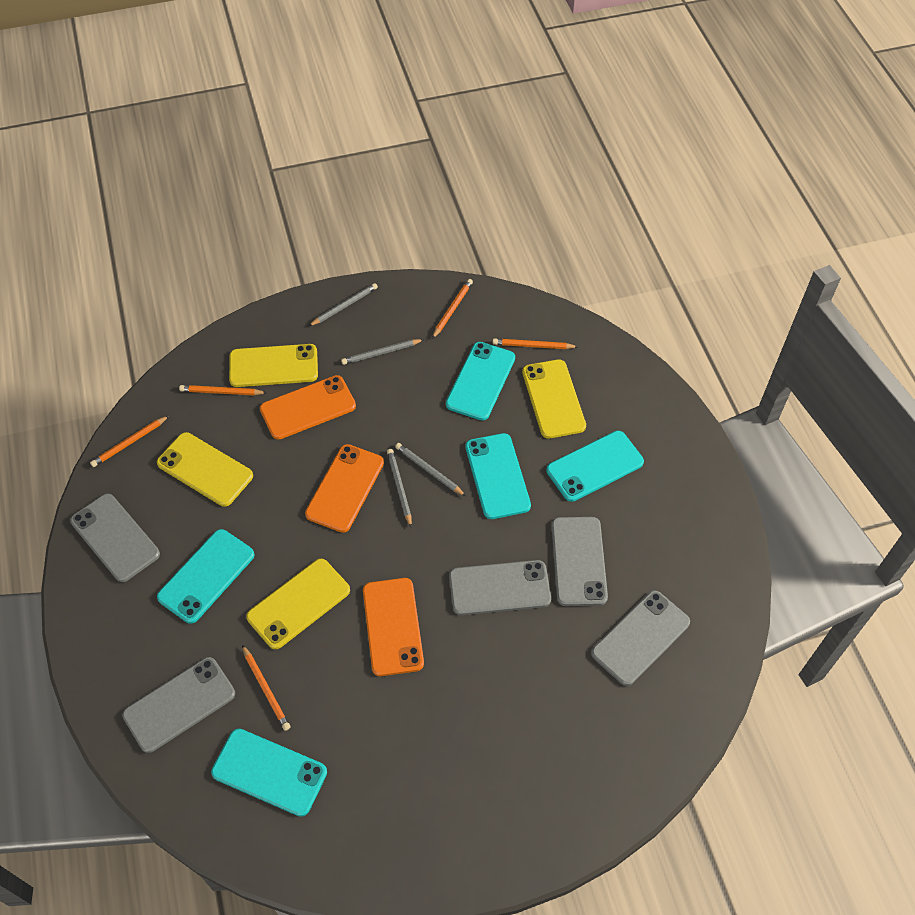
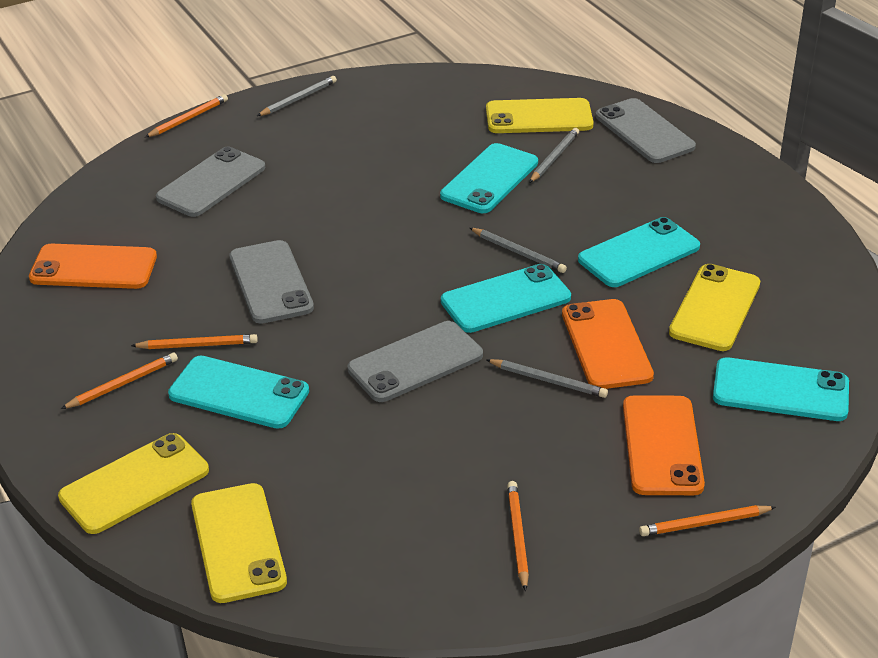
grey phone: [70,494,160,582] [122,657,235,753] [449,560,551,615] [552,517,608,606] [591,590,690,686] = 5 -> [156,147,265,217] [229,240,314,324] [347,321,483,402] [596,98,696,163] = 4

